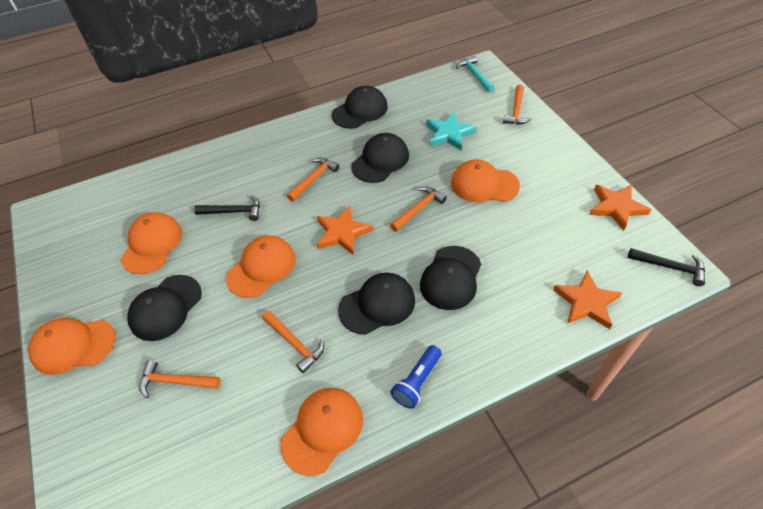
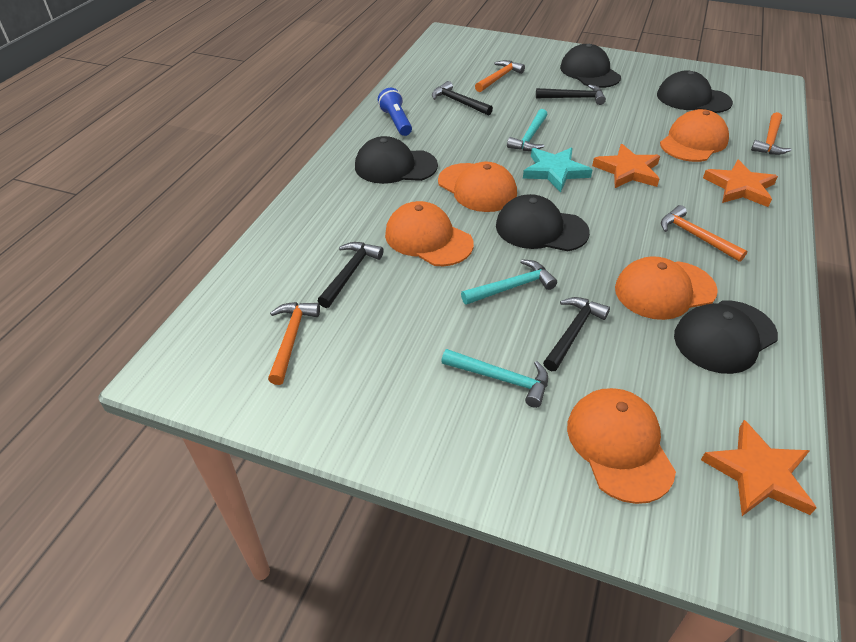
black hammer: [194,195,260,221] [628,248,705,286] = 2 -> [318,242,384,308] [432,81,493,116] [536,85,606,105] [543,297,610,371] = 4
orange hammer: [139,360,220,398] [262,310,324,373] [287,157,339,202] [390,186,447,232] [503,84,532,125] = 5 -> [268,302,320,385] [475,60,525,92] [661,205,747,262] [751,112,791,155] = 4
turquoise hammer: [456,56,494,92] = 1 -> [441,349,548,408] [461,259,557,305] [507,109,548,151] = 3

